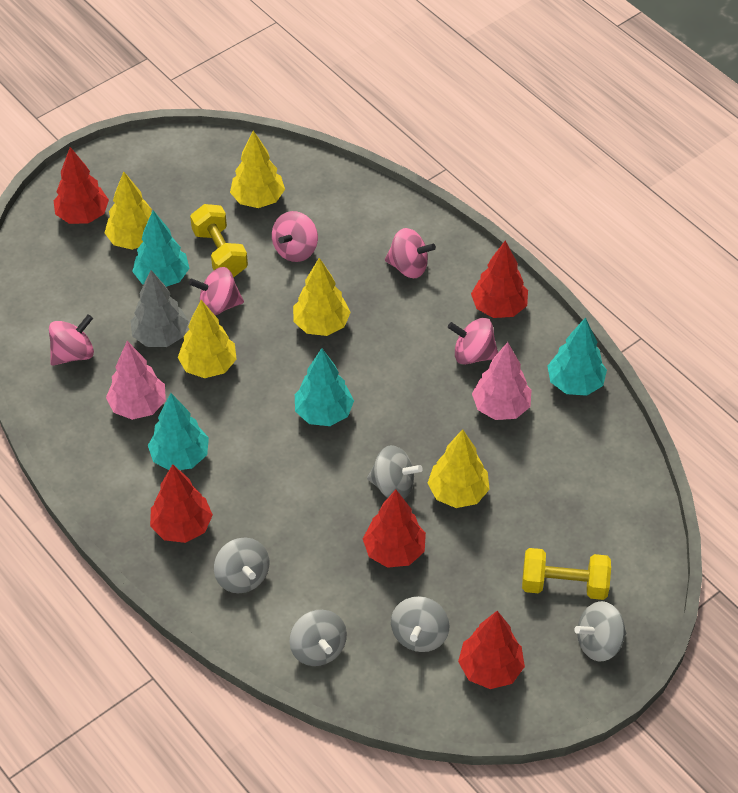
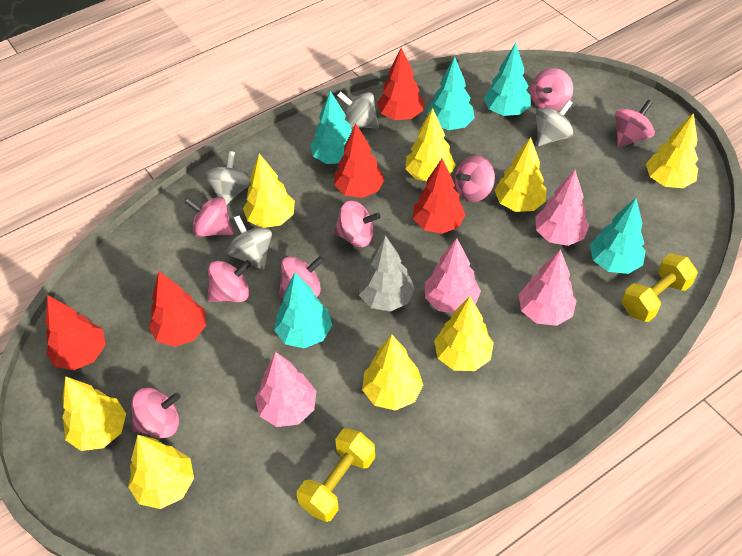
grey spinning top: [214,537,269,593] [289,610,347,666] [367,445,423,499] [391,596,450,652] [574,601,626,661] = 5 -> [205,151,251,206] [227,216,272,270] [337,91,379,128] [536,100,574,146] = 4
pink spinning top: [49,314,94,365] [189,267,244,316] [272,211,318,262] [385,228,436,278] [448,318,498,365] = 5 -> [132,388,181,438] [184,197,234,237] [207,260,252,302] [279,256,324,298] [333,201,381,247] [455,155,495,202] [531,68,573,111] [615,100,655,147] = 8
pink tree: [106,341,166,420] [472,342,531,420] = 2 -> [255,352,316,427] [425,238,481,313] [519,249,576,326] [535,170,589,246] = 4
turquoise tree: [132,210,190,287] [148,393,209,470] [295,348,354,426] [548,317,607,396] = 4 -> [274,273,332,348] [310,91,352,164] [427,57,475,130] [483,43,531,116] [589,198,646,274] = 5
yellow tree: [104,172,152,250] [178,300,237,378] [230,130,285,208] [293,258,351,336] [428,429,490,508] = 5 -> [62,376,126,451] [128,435,194,509] [243,153,295,228] [362,335,423,411] [405,108,456,181] [434,296,494,371] [494,137,546,212] [646,113,698,188] = 8

